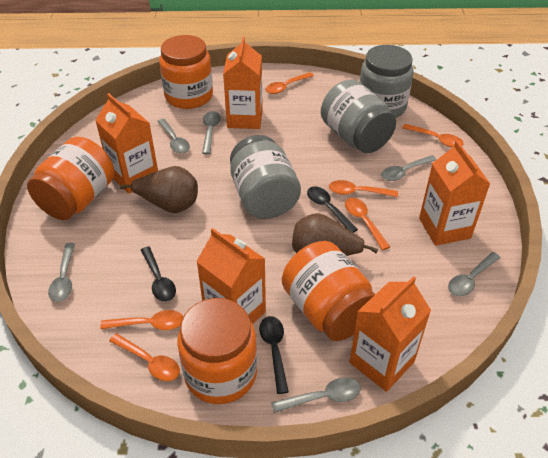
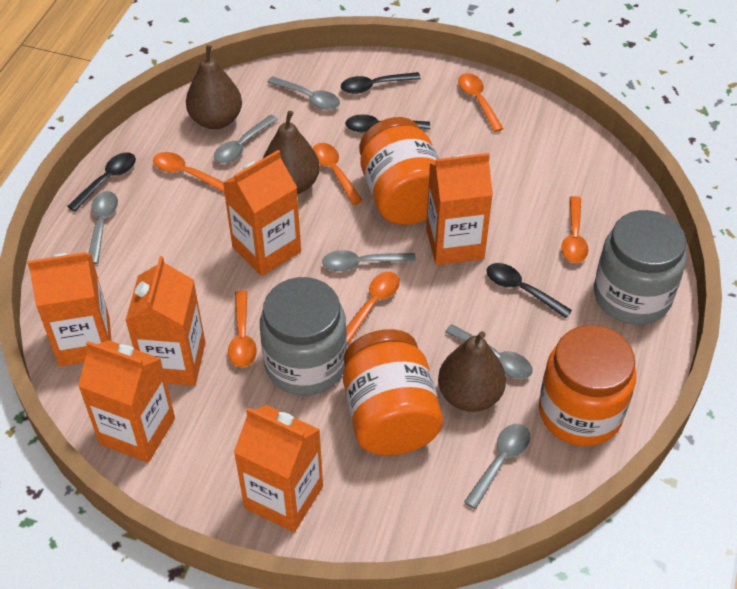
black spoon: [141,246,176,302] [259,316,289,394] [307,187,358,233] = 3 -> [67,153,136,212] [341,72,421,94] [345,114,430,133] [487,263,572,318] = 4
brown pear: [120,166,198,213] [292,213,378,256] = 2 -> [186,45,242,129] [263,111,320,194] [438,331,506,412] = 3
grey jar: [230,135,301,219] [321,79,396,153] [359,45,414,118] = 3 -> [260,277,347,396] [594,210,687,325] = 2
orange carton: [95,93,158,194] [196,228,266,324] [223,37,263,129] [349,276,431,392] [419,140,490,246] = 5 -> [27,252,111,367] [78,340,175,463] [125,256,205,386] [223,150,301,276] [234,405,323,532] [426,153,493,265] = 6
orange jar: [27,137,115,220] [159,35,213,109] [177,298,257,404] [282,241,375,341] = 4 -> [343,329,443,456] [359,117,440,225] [539,325,636,446] = 3

